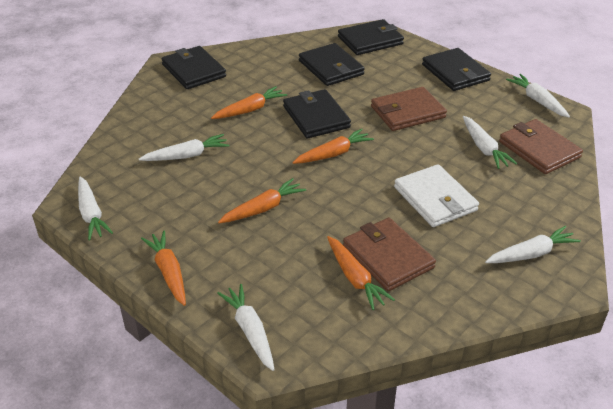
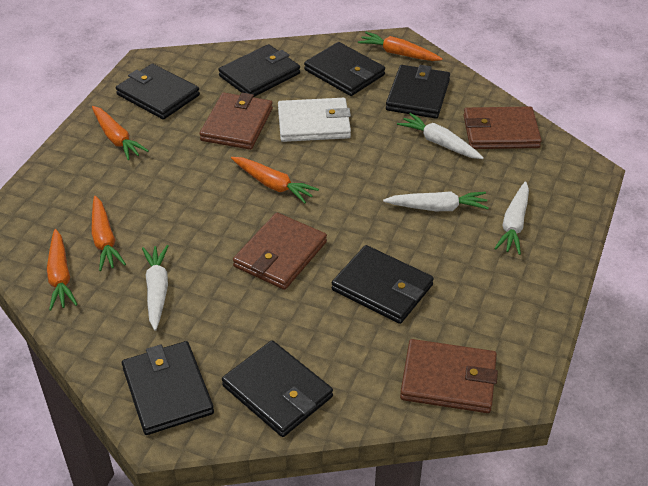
black wallet: [161,46,226,89] [283,89,351,138] [299,43,365,86] [338,19,404,55] [422,48,491,91] = 5 -> [116,64,200,120] [122,341,214,435] [218,44,300,97] [222,340,333,437] [304,42,385,96] [331,245,434,324] [386,65,450,119] = 7
brown wallet: [343,217,436,291] [371,87,447,131] [499,119,583,174] = 3 -> [199,93,273,150] [233,213,327,290] [400,339,498,413] [464,106,542,149] = 4
white carrot: [78,177,113,240] [139,134,229,161] [217,284,275,371] [463,116,517,169] [485,226,581,263] [506,74,570,117] = 6 -> [142,245,168,331] [383,191,489,211] [397,113,484,159] [494,181,529,255] = 4

